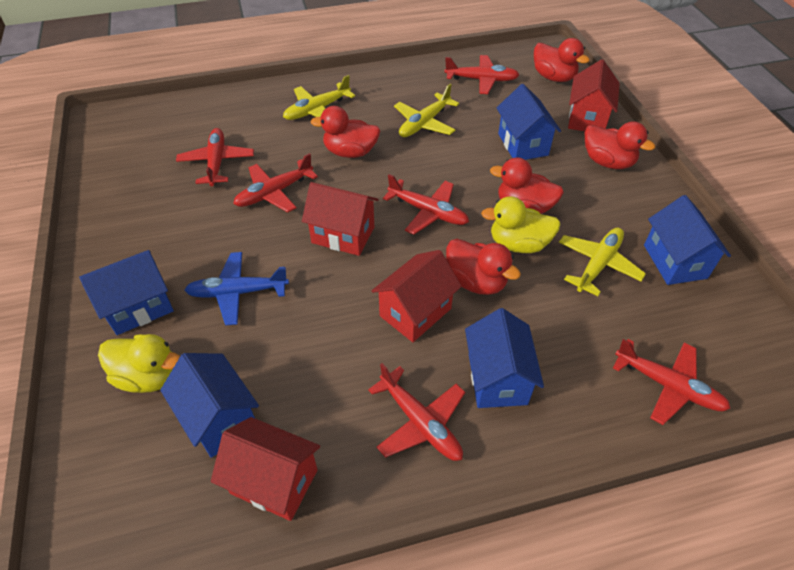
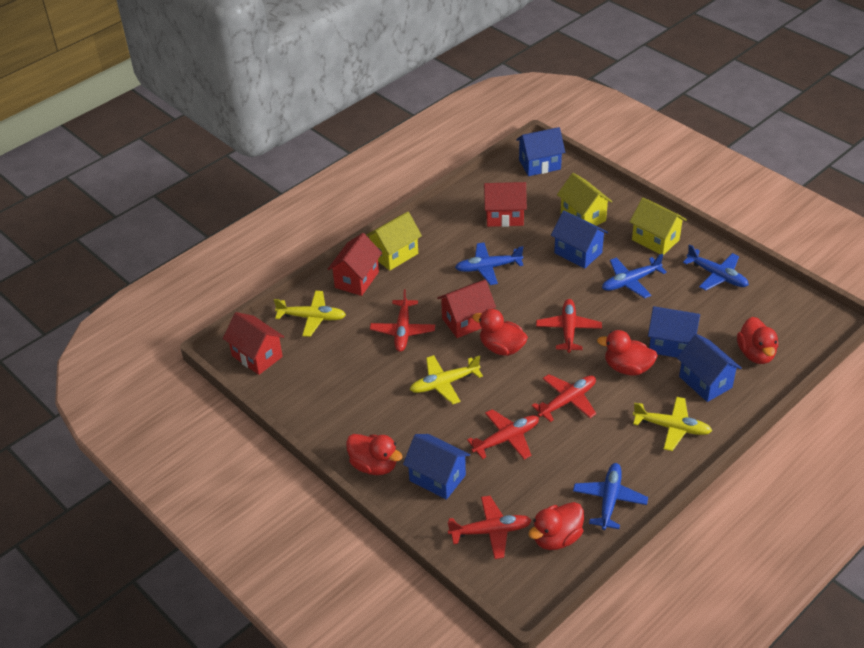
blue plane: [184,252,289,325] = 1 -> [455,242,523,285] [573,463,648,530] [602,254,667,298] [683,244,749,291] = 4
red plane: [176,128,254,186] [233,153,318,212] [368,363,465,461] [383,174,469,235] [444,55,519,94] [613,339,731,425] = 6 -> [370,289,435,352] [447,496,532,559] [467,409,539,459] [531,374,596,422] [536,299,602,353] = 5
yellow duck: [98,334,180,393] [481,196,561,253] = 2 -> none = 0
yellow house: none = 0 -> [366,212,422,271] [557,173,612,226] [630,197,687,255] = 3

